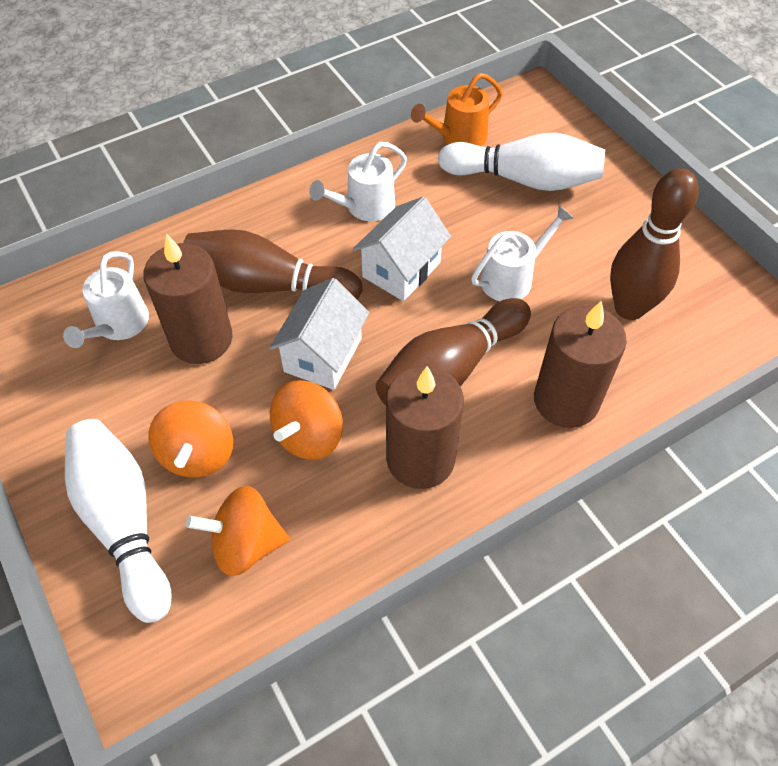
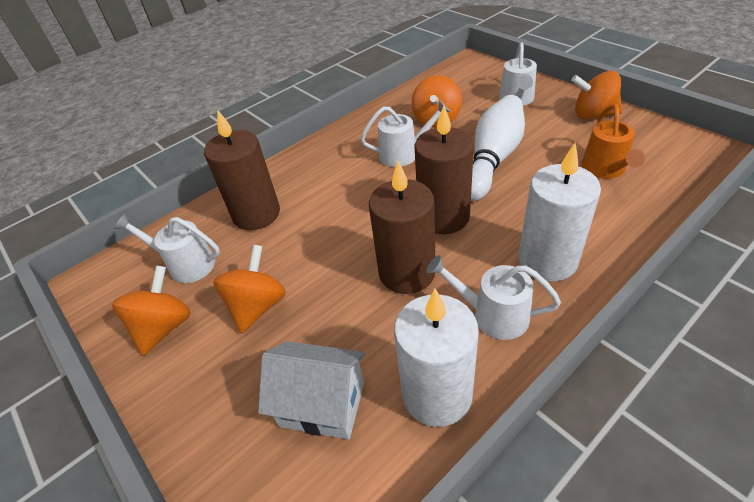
brown bowling pin: [183,229,363,299] [376,298,531,406] [610,168,699,320] = 3 -> none = 0
orange spinning top: [149,400,233,478] [186,486,289,576] [270,380,343,460] = 3 -> [112,266,191,356] [213,245,286,334] [412,75,462,128] [571,71,622,119] = 4
white bowling pin: [65,419,172,623] [438,133,605,191] = 2 -> [471,95,525,201] = 1
white candle: none = 0 -> [394,289,479,427] [518,143,601,282] = 2
white house: [269,278,369,390] [353,196,451,301] = 2 -> [258,341,365,440] = 1
white watering can: [63,251,149,348] [309,142,407,221] [471,205,573,301] = 3 -> [114,214,220,283] [361,101,450,167] [427,255,561,340] [499,42,537,105] = 4

